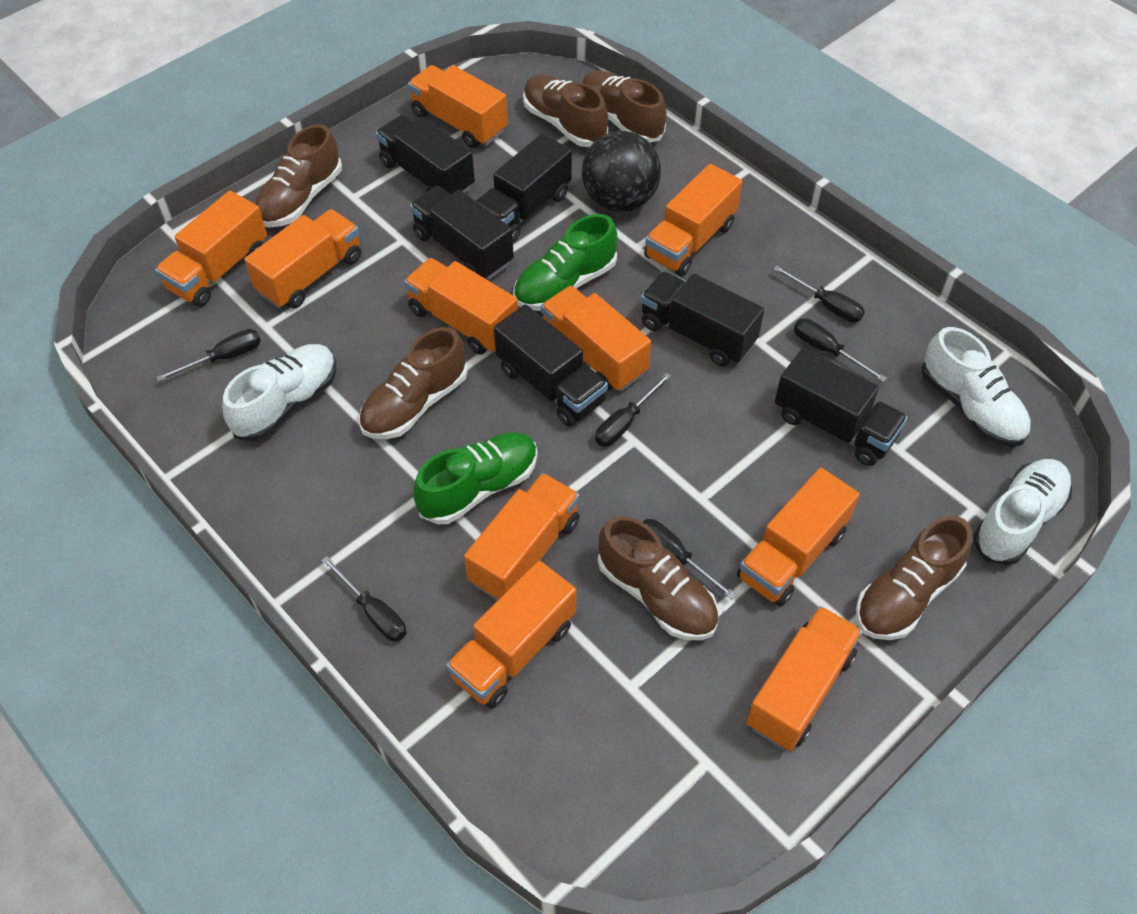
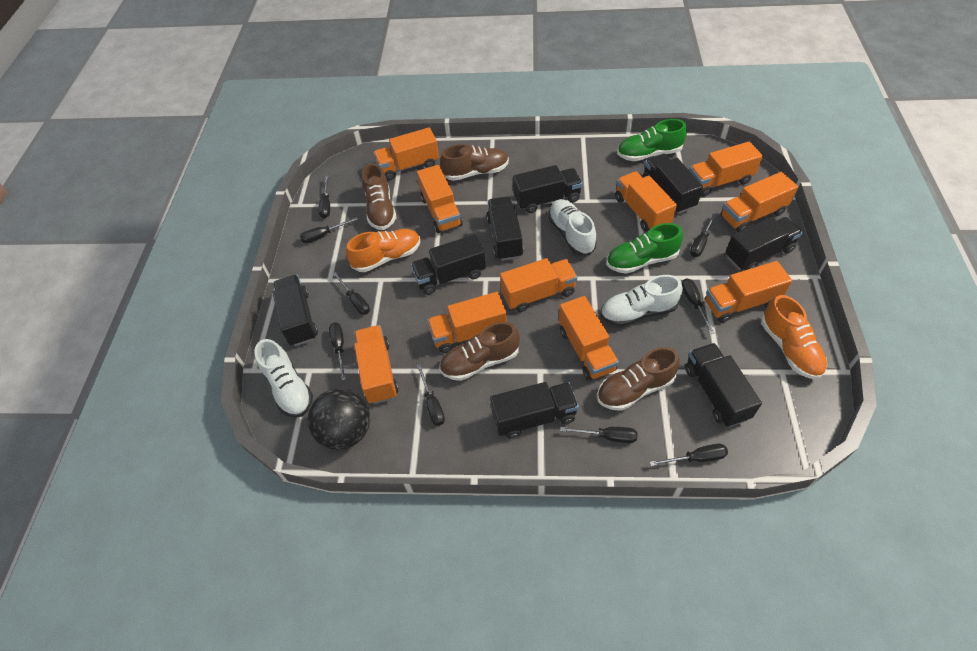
black screwdriver: [157,329,261,381] [322,556,407,642] [595,372,671,447] [643,519,736,599] [773,265,865,322] [794,318,887,382] = 6 -> [300,217,358,243] [318,176,330,218] [329,322,346,381] [333,272,370,315] [417,364,445,426] [560,427,638,443] [650,444,728,466] [682,278,715,334] [690,212,717,257] = 9
black truck: [376,115,475,194] [410,186,514,280] [476,134,572,242] [494,304,608,427] [641,271,764,366] [775,348,908,466] = 6 -> [273,275,318,346] [411,234,486,295] [487,196,524,261] [490,382,579,439] [513,165,582,213] [643,154,703,214] [685,343,762,427] [725,217,803,270] = 8
brown shoe: [255,124,342,227] [359,327,468,439] [523,75,608,147] [582,71,666,142] [598,516,718,640] [856,516,972,640] = 6 -> [362,163,396,230] [439,322,520,381] [440,144,509,181] [597,347,680,411] = 4
orange shoe: none = 0 -> [346,229,420,272] [761,295,827,379] = 2

